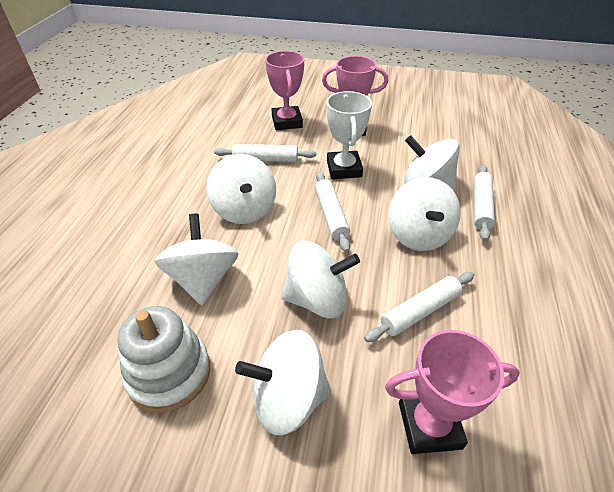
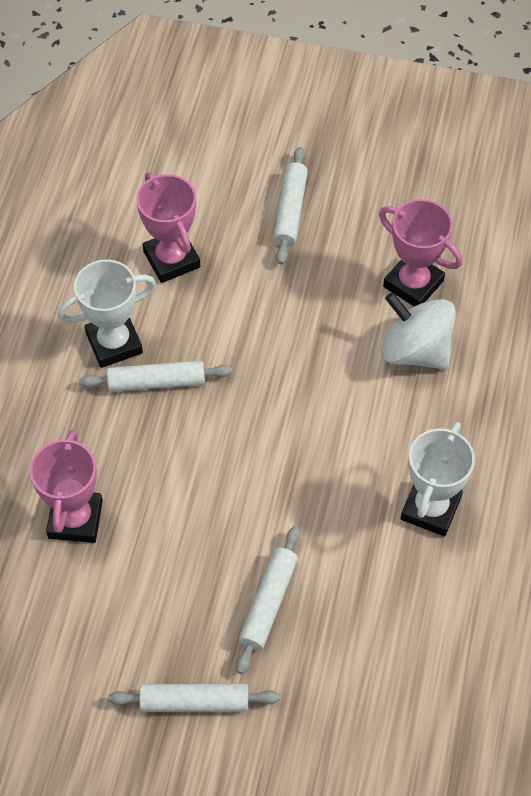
white spinning top: [155,214,239,305] [207,154,276,224] [235,330,331,435] [281,241,360,319] [388,177,461,251] [404,135,460,191] = 6 -> [381,292,456,370] = 1
white stacking toy: [117,306,210,413] = 1 -> none = 0
white trophy: [327,91,372,179] = 1 -> [58,259,156,368] [401,422,475,536] = 2

